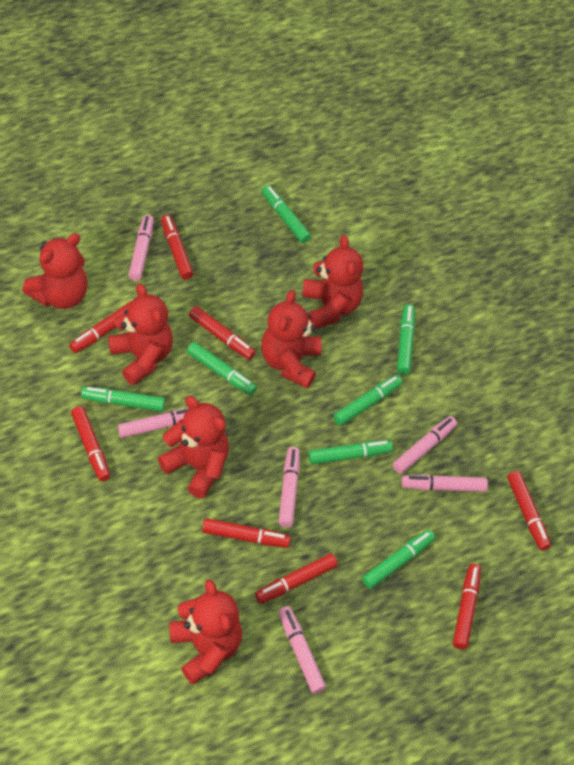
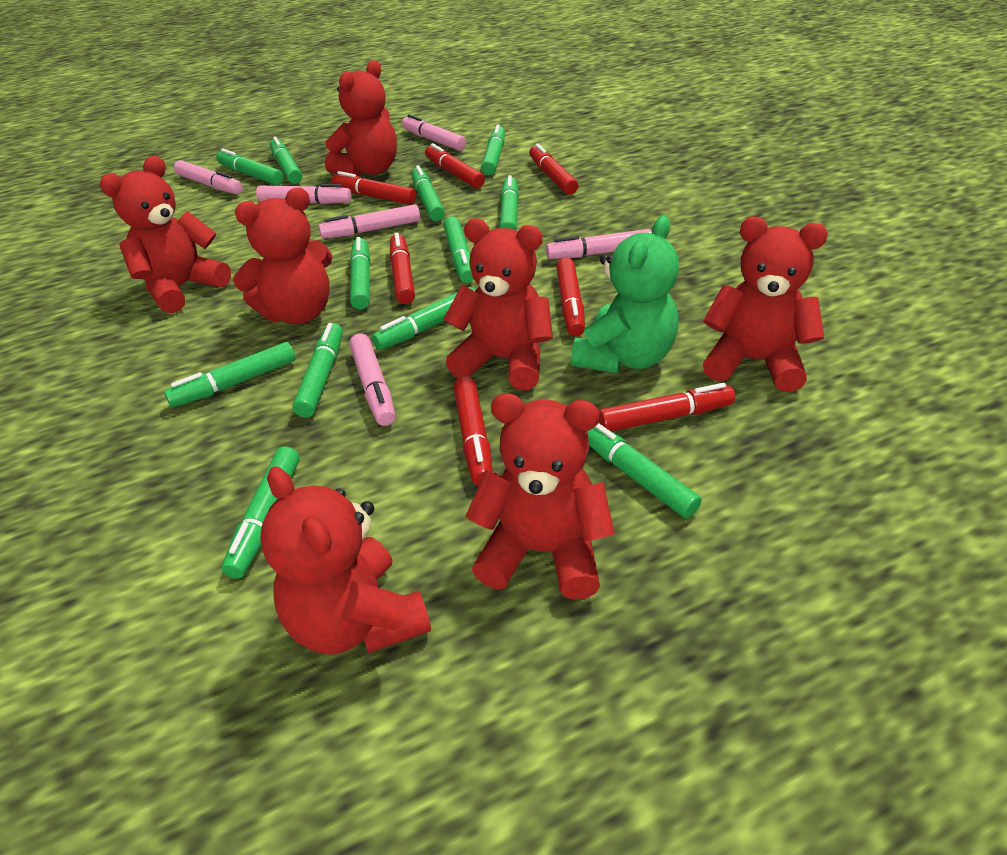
green marker: [81,387,165,411] [187,342,257,395] [262,185,311,243] [308,440,393,464] [333,375,402,426] [362,530,435,589] [397,304,415,375] = 7 -> [164,342,295,408] [216,149,284,185] [222,447,300,579] [270,137,302,184] [292,323,343,418] [350,237,370,309] [372,287,475,350] [411,165,445,221] [443,217,474,283] [481,124,505,175] [500,175,519,231] [587,423,701,518] = 12
green teddy bear: none = 0 -> [571,215,679,373] = 1
red marker: [69,301,132,353] [71,406,110,481] [161,215,194,280] [189,306,256,360] [202,518,291,548] [255,553,338,604] [453,564,481,650] [507,471,551,551] = 8 -> [331,171,416,205] [390,233,415,304] [425,143,485,188] [453,376,493,486] [529,143,578,195] [556,258,585,337] [599,383,735,432] = 7
red teddy bear: [22,233,88,309] [108,284,173,385] [158,396,229,498] [169,579,242,685] [261,290,322,389] [302,235,364,329] = 6 -> [100,156,231,313] [233,188,332,324] [261,466,431,655] [325,60,397,177] [443,219,553,390] [465,393,615,600] [703,217,828,392] = 7

